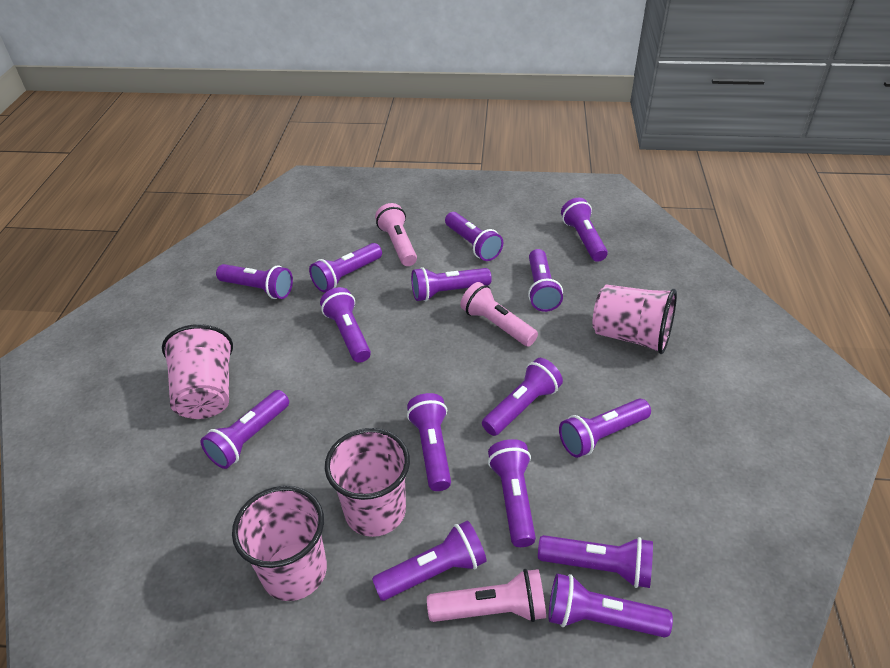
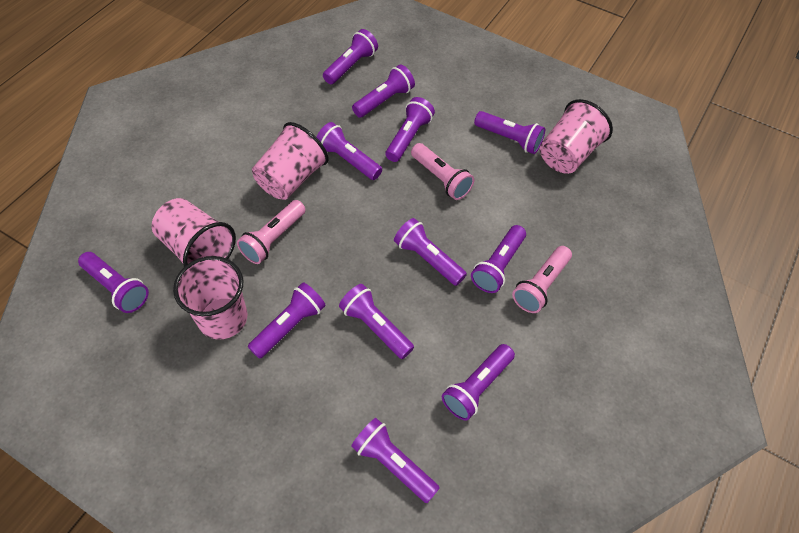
purple flashlight: [201,390,289,469] [216,264,293,299] [309,243,382,292] [320,287,371,363] [372,520,487,601] [407,393,451,491] [411,267,492,301] [445,212,503,261] [482,358,563,436] [488,439,536,547] [528,249,563,312] [538,535,653,588] [548,573,673,637] [559,398,651,458] [561,198,608,262] = 15 -> [78,252,149,313] [248,282,326,359] [317,122,382,180] [323,29,378,84] [339,284,414,359] [351,418,440,503] [352,64,415,118] [385,97,435,162] [394,218,467,286] [442,344,515,421] [471,225,526,293] [474,111,545,154] = 12

